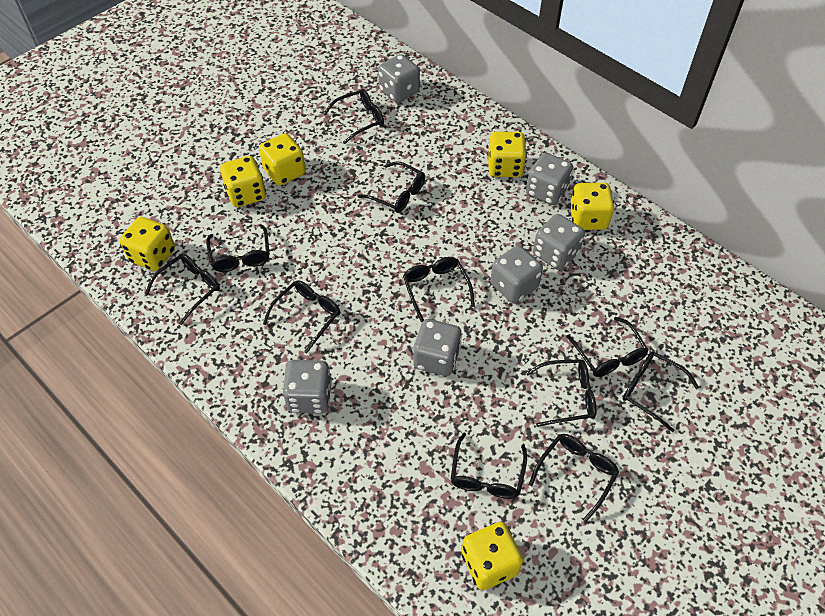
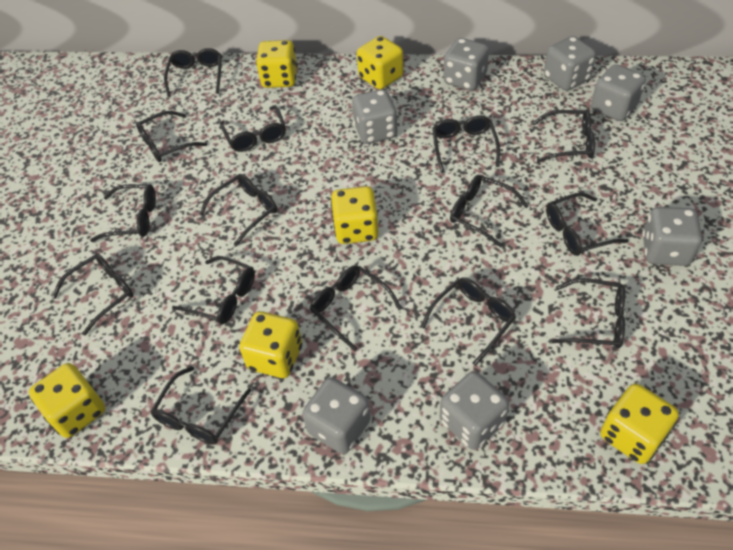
black glasses: [145,254,220,325] [206,225,270,272] [263,280,340,353] [323,89,384,144] [357,161,425,213] [403,257,475,322] [451,433,527,499] [526,359,596,427] [529,434,619,522] [566,317,649,377] [623,352,699,432] = 11 -> [52,253,133,335] [90,184,156,242] [136,111,207,162] [150,366,251,444] [164,48,222,97] [172,256,255,324] [199,174,277,246] [220,106,286,152] [310,265,402,351] [421,277,516,366] [432,115,500,173] [450,175,528,247] [532,110,595,163] [546,193,629,256] [552,278,625,349] = 15
grey dice: [282,360,332,413] [378,54,420,103] [413,319,462,376] [490,246,543,303] [526,153,573,205] [533,214,585,270] = 6 -> [302,377,371,454] [352,89,398,144] [440,371,509,450] [443,38,489,91] [544,36,596,91] [591,64,646,121] [642,207,702,266] = 7

